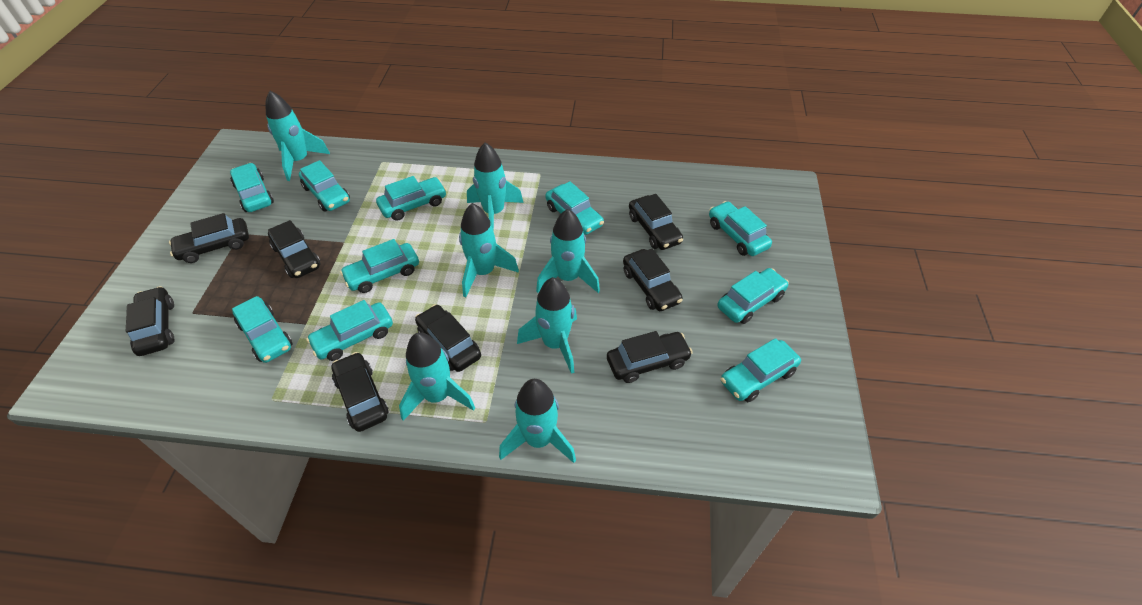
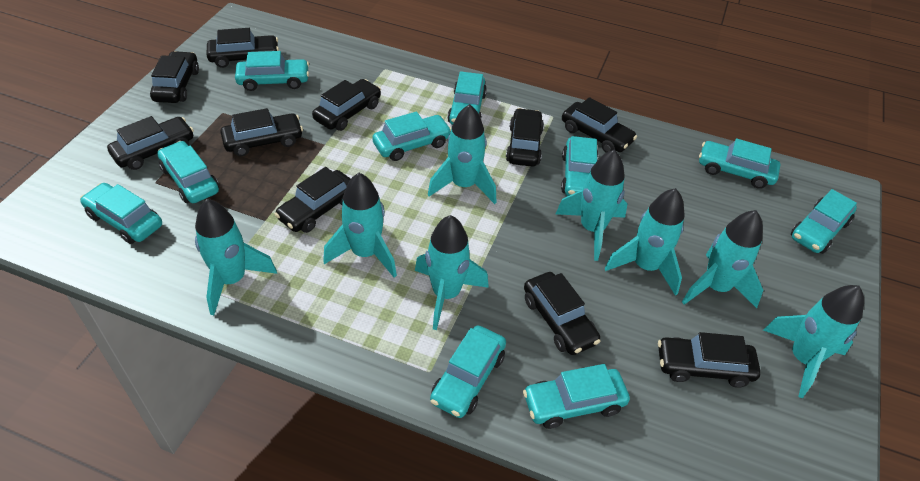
black car: [126,286,174,356] [169,213,249,263] [268,220,321,278] [332,352,389,432] [415,304,481,372] [607,331,693,383] [623,249,683,311] [629,194,683,250] = 8 -> [107,116,194,170] [150,51,199,103] [206,28,279,68] [220,108,303,156] [274,167,350,233] [312,79,381,131] [506,108,544,167] [524,272,601,355] [562,97,637,153] [658,332,761,388] = 10
turquoise rocket: [265,91,330,181] [399,332,475,421] [459,203,519,298] [467,143,524,231] [499,379,576,463] [517,277,577,374] [536,209,600,293] = 7 -> [195,199,277,316] [323,173,397,278] [415,215,489,330] [428,104,496,204] [556,149,627,261] [605,188,685,296] [682,210,763,308] [763,285,864,398] = 8

